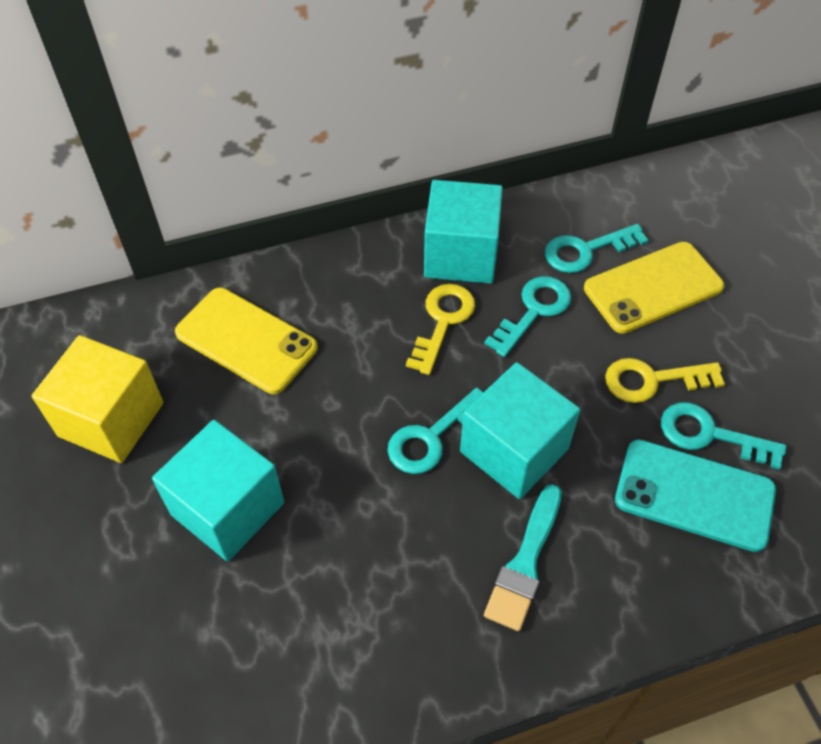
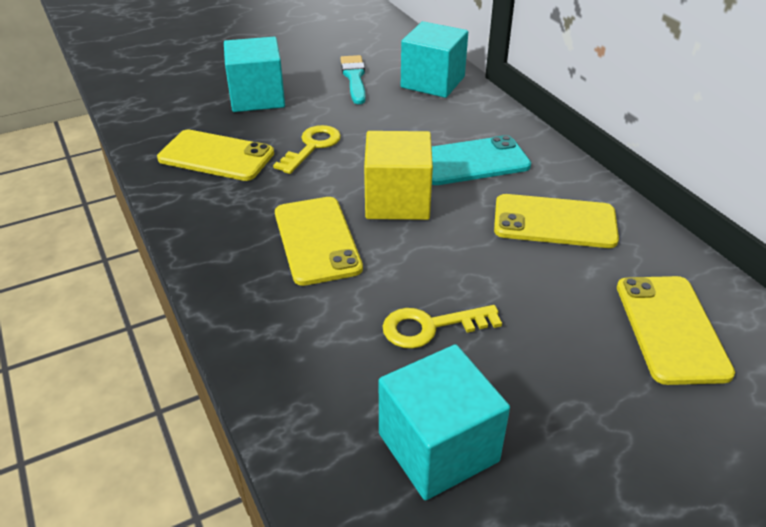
turquoise key: [388,388,483,474] [484,276,571,357] [545,224,648,273] [661,402,786,470] = 4 -> none = 0
yellow phone: [175,288,318,394] [584,242,724,334] = 2 -> [157,130,274,181] [275,197,363,286] [494,194,619,248] [617,276,735,385] = 4

